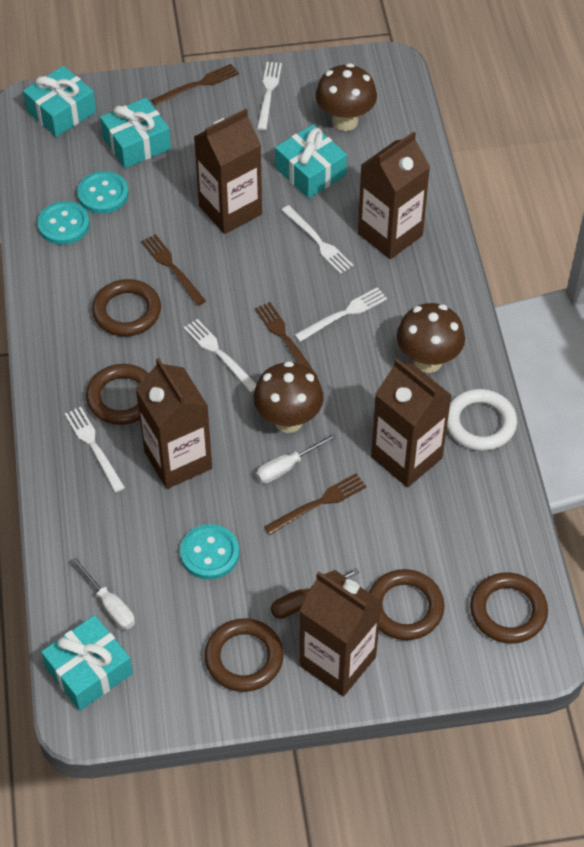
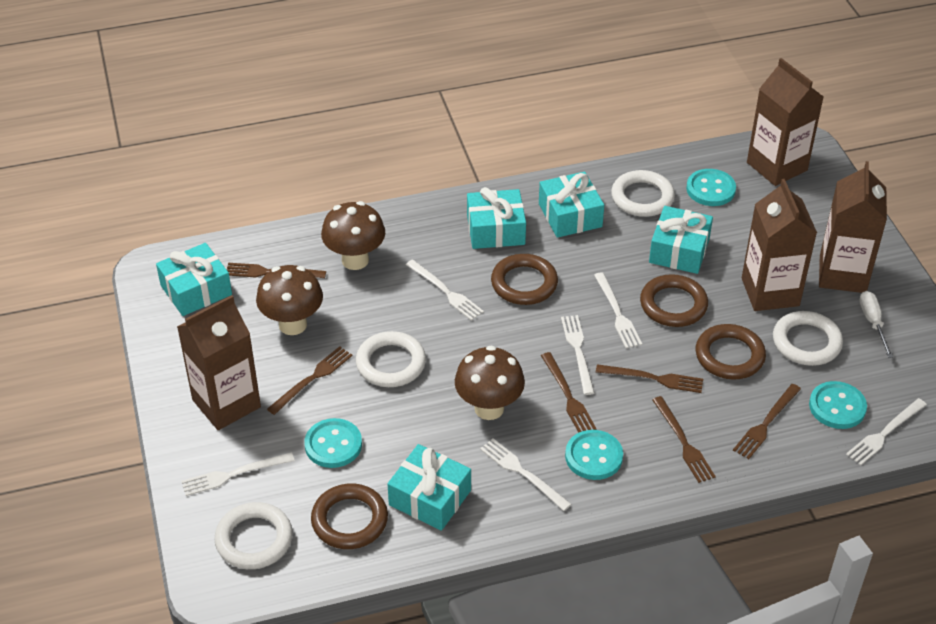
brown carton: [135,358,212,489] [194,109,262,234] [300,570,382,696] [358,132,430,259] [371,358,452,488] = 5 -> [177,295,261,430] [742,179,817,311] [747,58,823,186] [819,161,887,293] = 4
brown fork: [141,234,206,306] [151,64,239,106] [255,302,318,377] [264,473,366,535] = 4 -> [226,263,326,278] [267,346,352,415] [541,352,597,433] [596,364,703,393] [652,396,716,483] [733,384,801,459] = 6
brown ring: [86,364,149,425] [92,279,161,336] [205,618,284,692] [369,569,445,640] [470,573,548,644] = 5 -> [311,484,388,549] [491,254,558,305] [640,274,708,327] [695,324,766,380] = 4
brown screwdriver: [271,568,359,619] = 1 -> none = 0
turquoise button: [37,201,90,245] [77,171,128,214] [180,524,239,580] = 3 -> [304,418,362,468] [565,430,623,480] [686,169,736,206] [809,381,867,429] = 4
turquoise gift: [23,66,96,137] [41,615,133,711] [100,98,171,168] [275,125,347,198] = 4 -> [156,243,232,316] [388,444,471,531] [467,187,526,249] [539,172,604,238] [649,206,713,274] = 5
white fork: [65,407,125,493] [183,319,257,392] [257,62,282,131] [282,205,354,274] [294,287,387,342] = 5 -> [181,452,295,496] [406,259,484,321] [480,438,572,511] [561,315,595,395] [594,272,642,348] [846,398,927,465] = 6
white ring: [447,389,517,451] = 1 -> [214,502,293,569] [356,331,426,387] [611,170,675,217] [773,311,843,366] = 4
white screwdriver: [71,557,135,630] [256,433,337,483] = 2 -> [859,291,893,358] = 1

